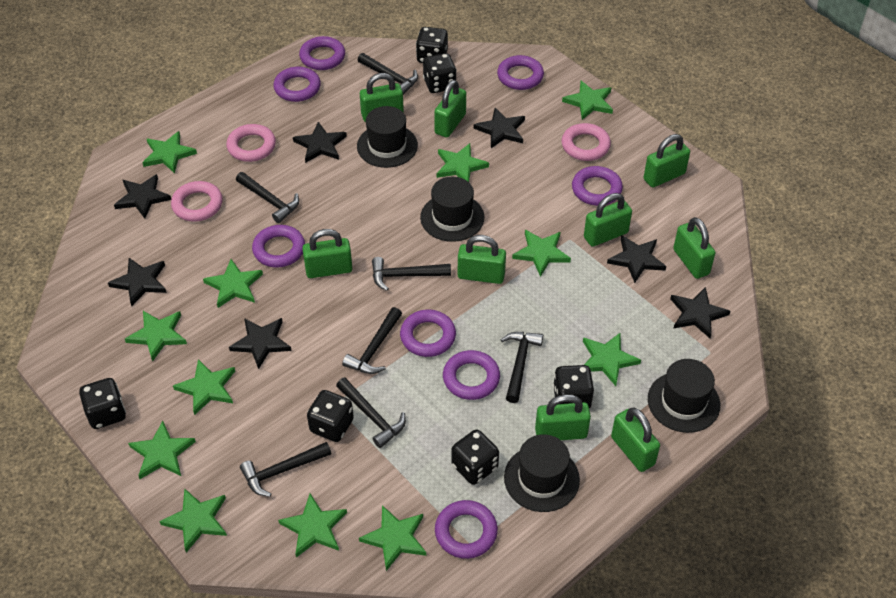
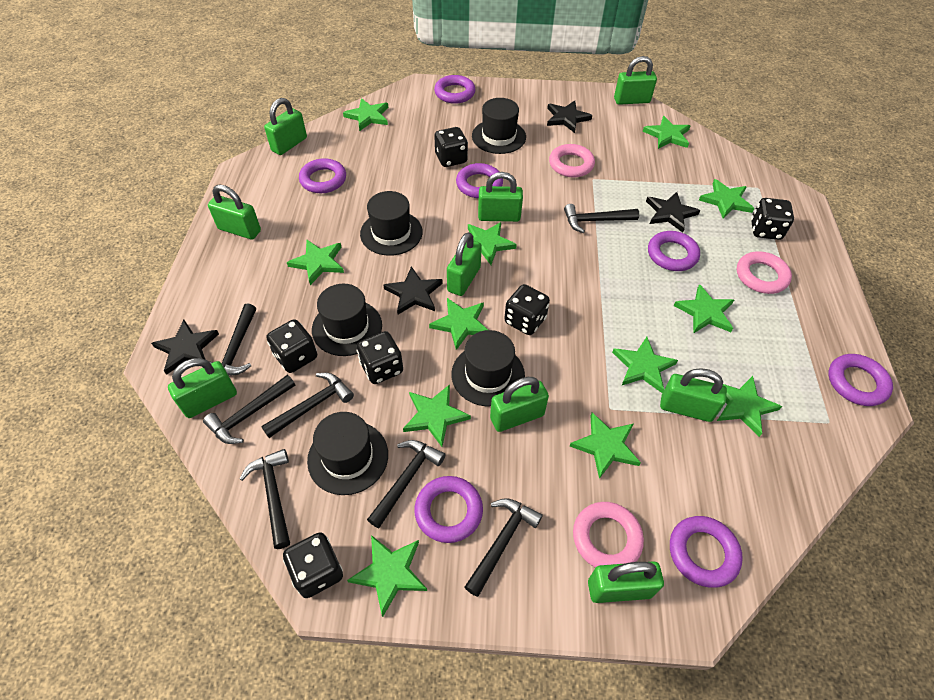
black hat: [357,106,418,168] [420,177,484,242] [504,434,580,512] [648,359,720,433] = 4 -> [307,412,388,495] [312,284,382,356] [360,191,423,256] [451,330,525,406] [472,98,526,154] = 5
black star: [108,258,167,306] [114,174,171,218] [229,318,291,369] [293,122,347,163] [474,108,525,148] [607,235,666,283] [670,287,730,339] = 7 -> [151,320,219,375] [384,266,443,315] [547,100,592,133] [646,192,700,233] = 4
purple ring: [252,225,305,268] [273,67,321,102] [299,36,345,70] [400,310,456,357] [435,500,498,559] [443,350,500,400] [497,55,544,90] [572,166,623,206] = 8 -> [299,158,346,193] [414,476,483,543] [434,75,476,104] [456,163,503,198] [648,231,700,271] [670,516,743,588] [828,354,893,406] = 7

